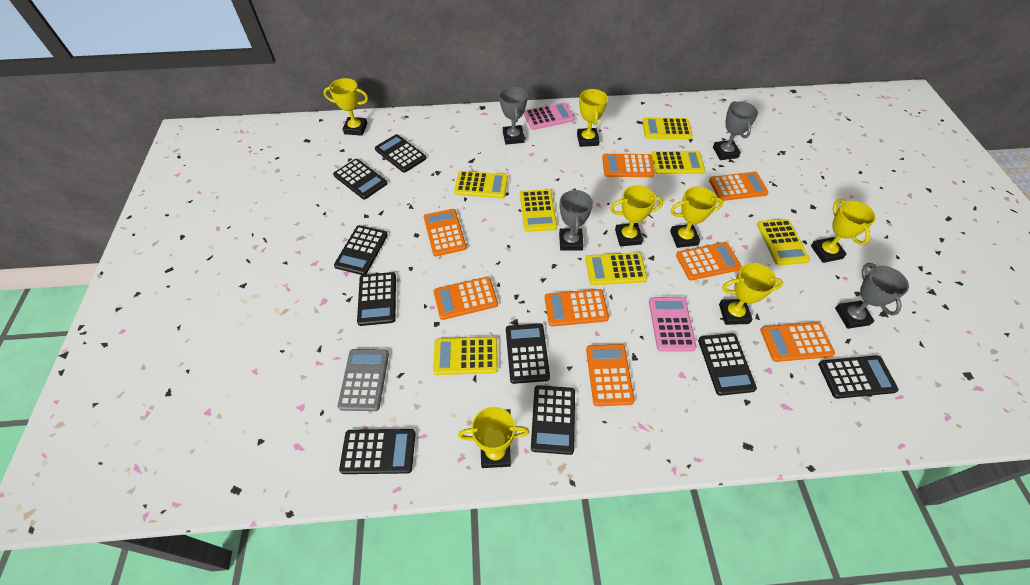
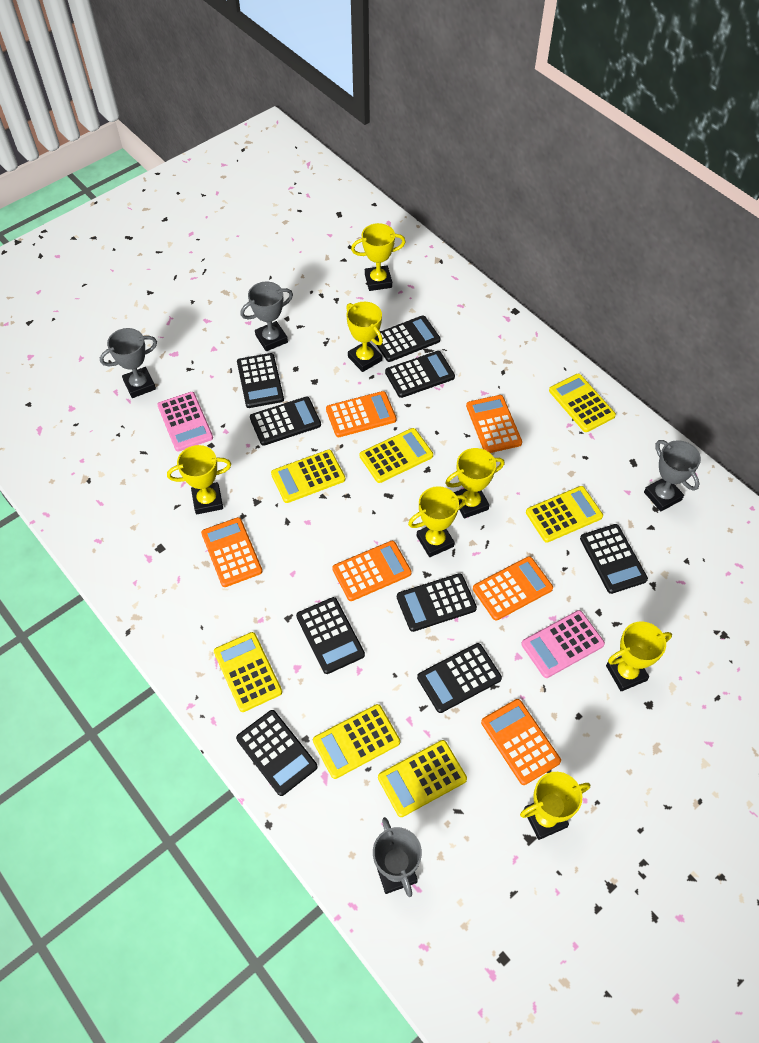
grey calculator: [338,349,389,411] = 1 -> none = 0
orange calculator: [424,209,467,257] [433,277,498,320] [545,289,609,327] [586,344,635,406] [602,154,655,177] [676,242,742,280] [709,172,769,201] [760,322,835,362] = 8 -> [201,517,263,587] [326,391,396,437] [332,541,412,601] [466,395,522,453] [473,556,553,621] [481,699,561,785] = 6

